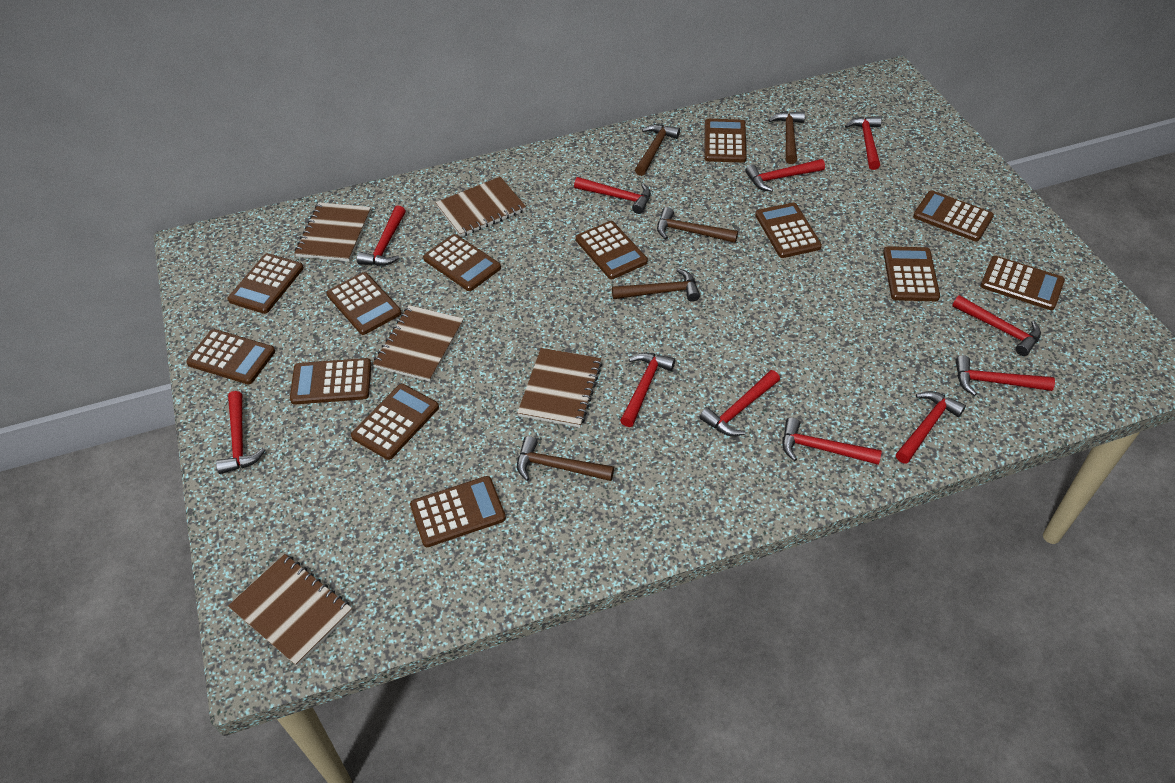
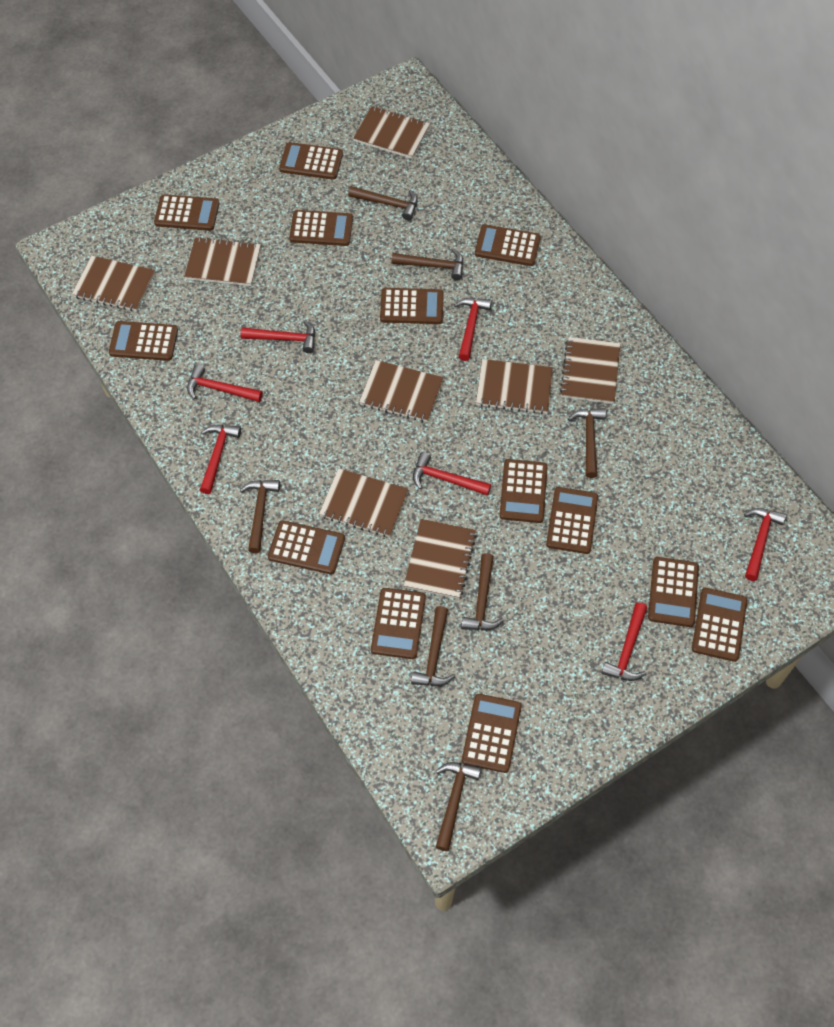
brown hammer: [517,436,614,481] [612,268,700,302] [635,124,680,176] [657,207,738,243] [768,111,805,164] = 5 -> [240,480,280,553] [348,186,418,220] [391,248,464,280] [411,606,455,686] [436,762,481,851] [461,553,504,631] [568,408,606,478] = 7
brown notebook: [228,554,352,666] [295,202,371,262] [373,305,464,382] [435,177,526,237] [517,348,602,427] = 5 -> [72,256,155,311] [184,237,261,286] [319,468,409,537] [353,106,430,159] [359,360,444,422] [404,519,477,599] [476,359,553,414] [560,337,620,404] = 8
red hammer: [216,391,265,474] [357,205,406,266] [574,177,651,214] [620,353,675,427] [699,370,780,436] [745,159,825,192] [782,417,882,465] [845,116,882,170] [896,391,966,464] [952,295,1041,356] [955,355,1055,396] = 11 -> [187,364,263,402] [200,425,241,494] [241,320,315,353] [413,452,491,496] [454,298,492,361] [602,602,647,681] [744,508,786,581] = 7

